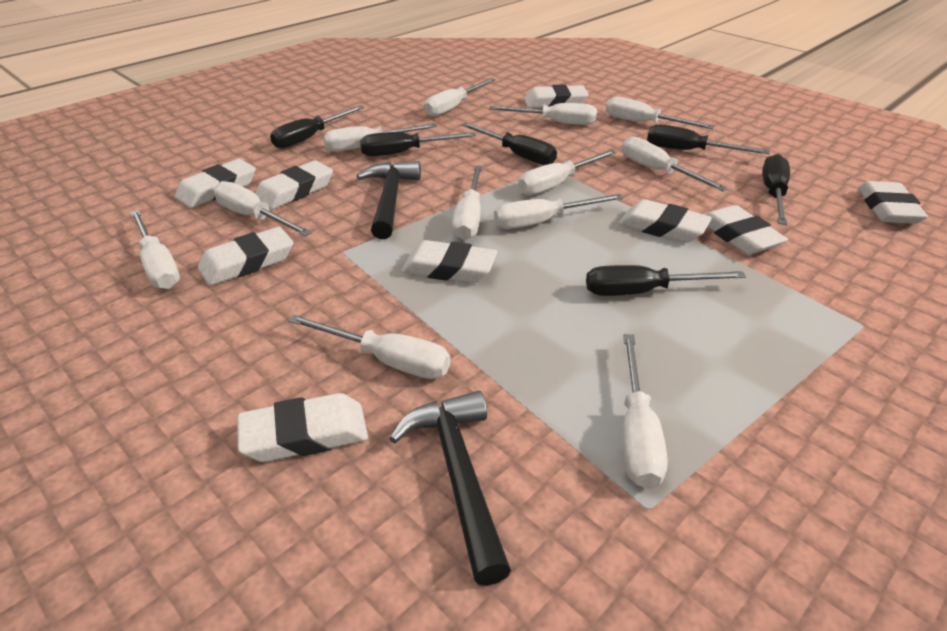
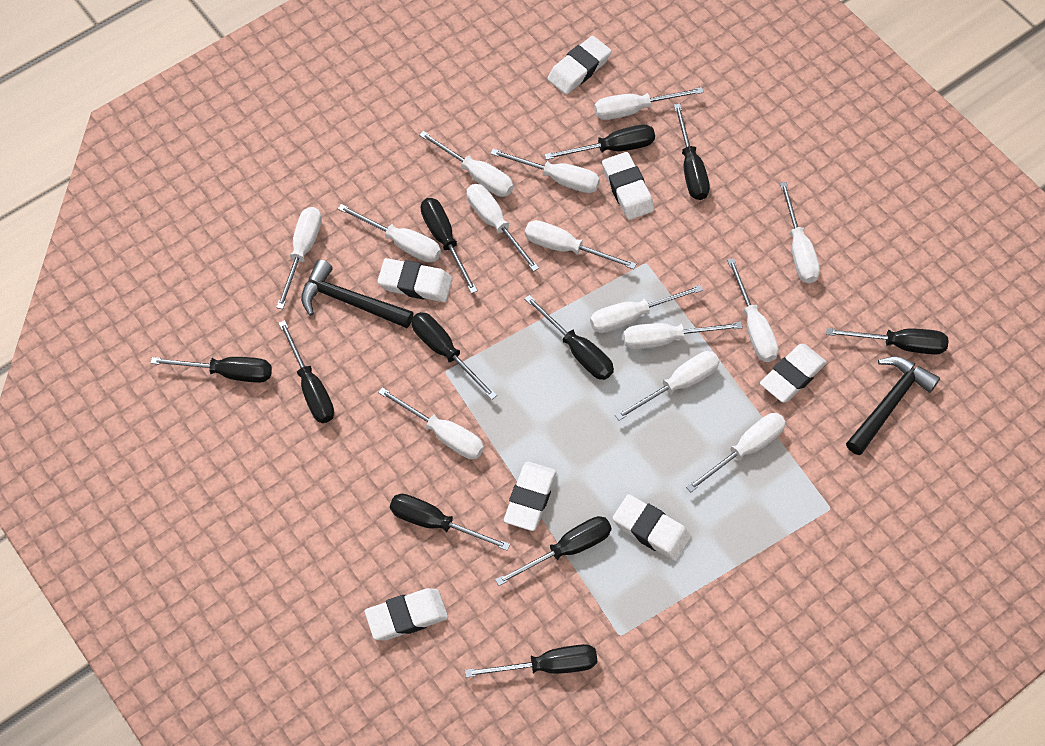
black screwdriver: [270,105,364,149] [360,132,476,157] [461,122,557,165] [586,265,746,296] [647,125,770,154] [762,154,790,225] = 6 -> [151,357,272,383] [279,320,334,423] [390,494,510,551] [411,312,497,400] [421,198,478,294] [465,644,597,678] [495,516,612,586] [525,295,614,380] [544,124,655,160] [674,104,710,200] [826,328,949,355] = 11
white eraser: [175,159,256,208] [198,227,293,286] [237,393,368,462] [255,160,333,210] [401,240,497,283] [524,84,589,108] [619,199,712,243] [705,205,788,255] [858,181,928,224] = 9 -> [365,588,448,640] [377,258,453,302] [504,462,557,531] [547,36,612,95] [602,152,654,220] [612,494,691,561] [760,344,827,403] = 7
white screwdriver: [130,210,180,289] [214,181,312,236] [288,315,451,379] [324,123,437,152] [424,78,495,117] [452,165,482,240] [489,103,597,125] [494,194,624,229] [518,150,616,195] [606,97,714,129] [622,136,728,191] [623,334,668,489] = 12 -> [276,207,322,309] [338,204,441,263] [378,387,484,459] [419,131,514,197] [467,184,539,272] [490,149,600,193] [525,220,636,269] [590,285,703,333] [594,87,704,120] [615,351,720,421] [623,322,743,349] [686,413,786,492] [727,258,779,362] [780,182,820,283] = 14

